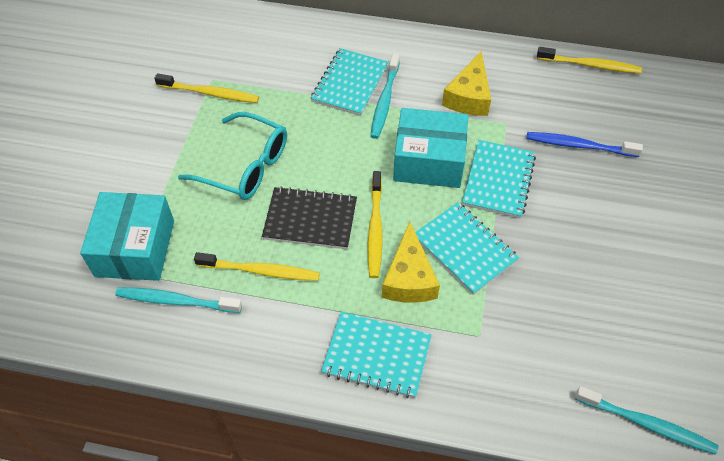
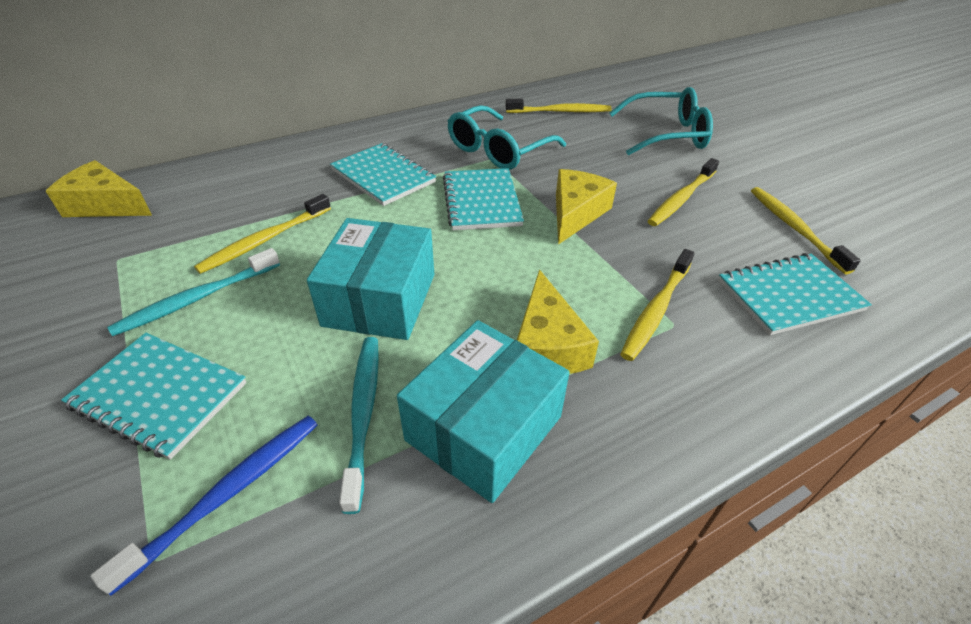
black notebook: [262,186,357,249] = 1 -> none = 0
turquoise glasses: [178,112,287,200] = 1 -> [448,105,566,170] [610,87,713,155] = 2
turquoise toothbrush: [115,287,242,313] [370,53,400,139] [575,386,718,455] = 3 -> [107,248,280,336] [339,337,379,514] = 2
yellow cheese: [382,222,440,303] [442,51,491,116] = 2 -> [46,160,152,217] [517,270,599,374] [556,169,617,245] = 3
yellow toothbrush: [154,73,259,103] [194,252,320,281] [368,171,382,278] [537,47,642,74] = 4 -> [194,194,331,274] [506,99,612,113] [620,249,695,361] [648,158,719,226] [751,187,861,275] = 5

